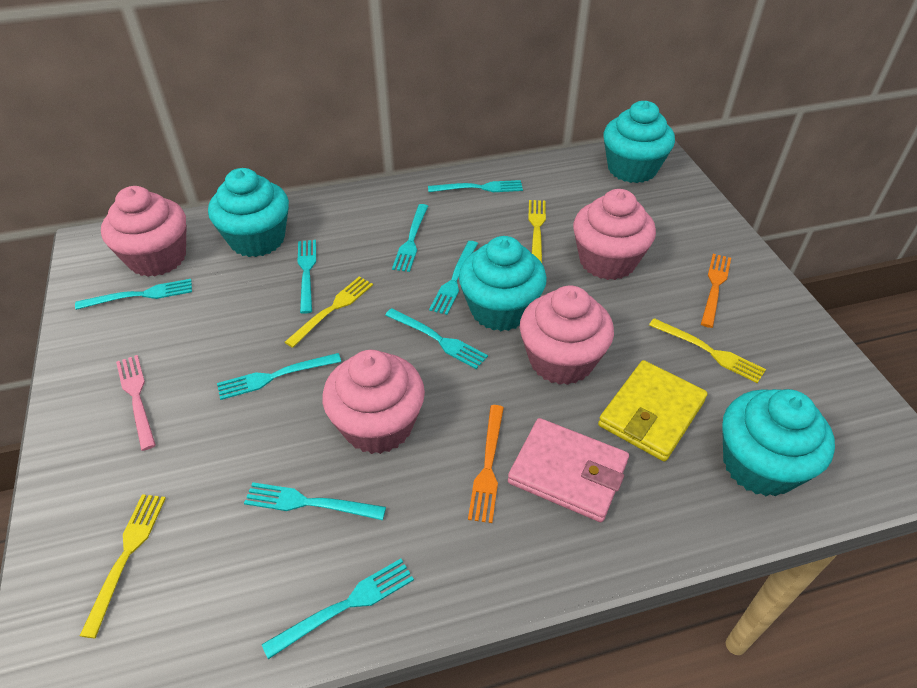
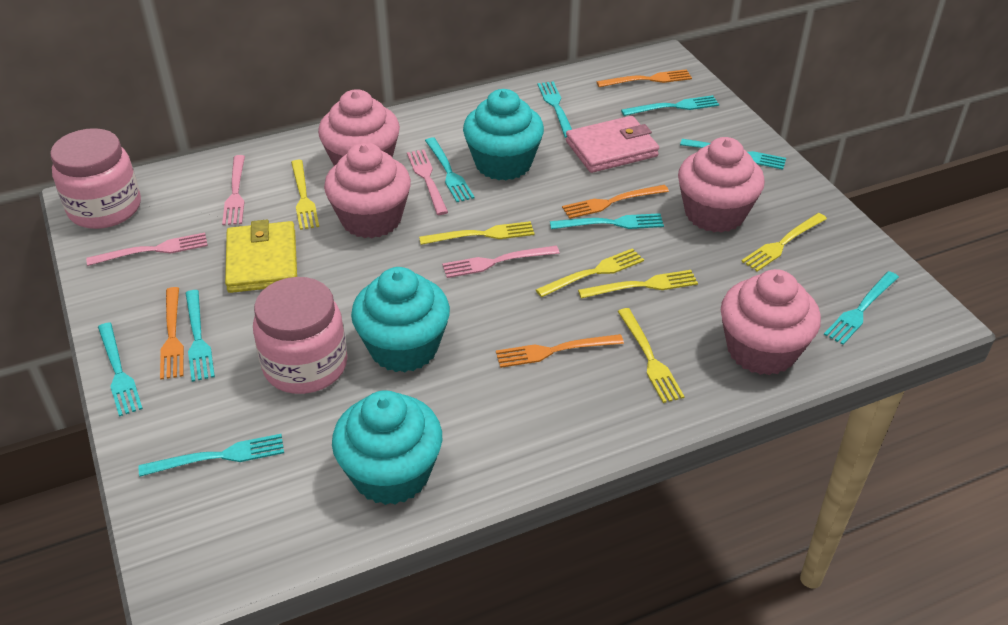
orange fork: [468,405,504,523] [701,254,731,328] = 2 -> [160,287,184,380] [496,334,624,368] [562,185,669,219] [597,69,692,87] = 4
pink fork: [116,355,156,451] = 1 -> [86,233,208,266] [222,155,245,225] [407,149,448,215] [442,246,559,278] = 4
pink jar: none = 0 -> [50,128,141,229] [253,277,347,394] = 2
turquoise cupcake: [208,168,289,257] [459,236,547,331] [604,101,675,183] [722,389,835,496] = 4 -> [332,390,442,505] [351,267,450,373] [463,89,544,181] = 3
yellow fork: [80,494,166,638] [285,277,373,348] [528,200,546,263] [649,318,766,383] = 4 -> [291,160,319,230] [419,221,535,245] [536,248,644,297] [578,270,698,299] [618,308,685,403] [741,213,827,271] = 6

